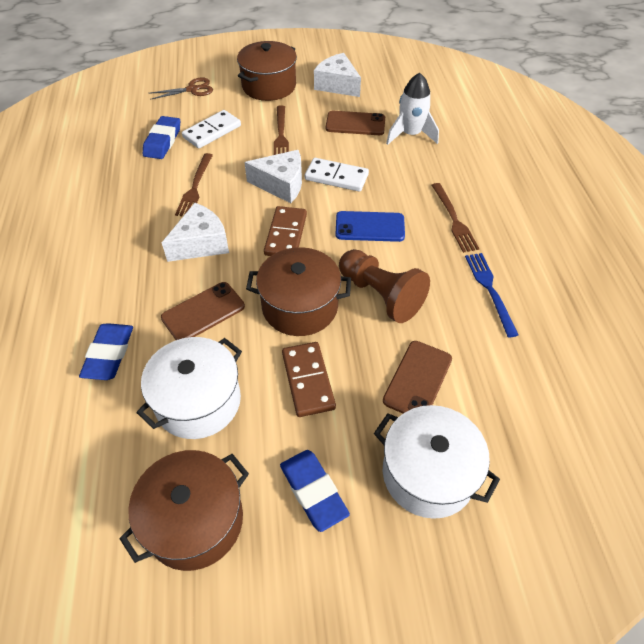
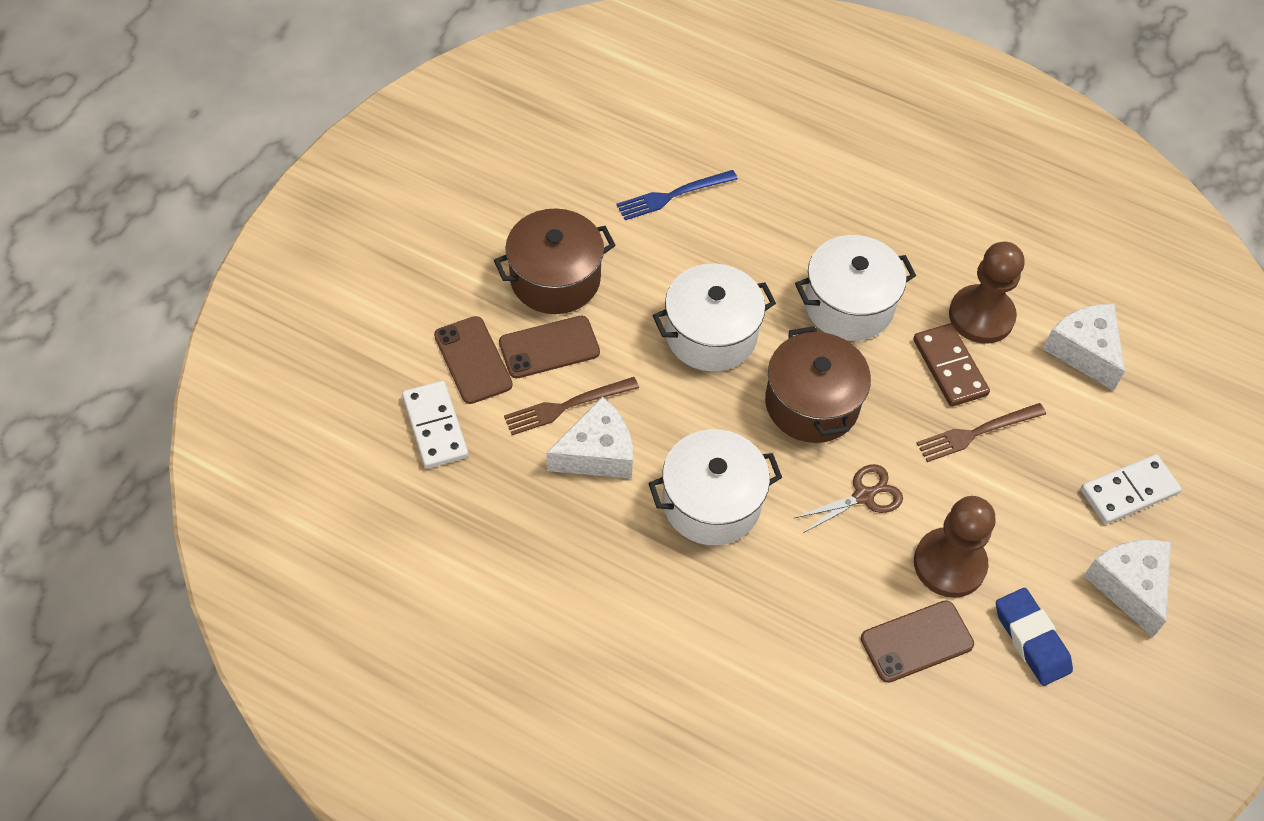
blue eraser: [79,323,133,380] [143,116,180,159] [280,450,350,532] = 3 -> [996,588,1073,686] = 1
blue phone: [336,211,405,242] = 1 -> none = 0
brown domino: [264,206,307,256] [282,342,336,417] = 2 -> [913,323,990,407] = 1
brown fork: [175,153,213,216] [274,105,289,155] [431,183,480,253] = 3 -> [504,377,639,435] [916,403,1046,462] = 2
brown pawn: [339,249,430,323] = 1 -> [914,496,996,598] [949,242,1024,344] = 2
brown pot: [119,450,249,571] [237,41,297,101] [246,247,351,336] = 3 -> [494,209,615,314] [765,326,871,443] = 2
white pot: [137,337,242,439] [374,405,500,519] = 2 -> [648,429,782,545] [653,264,776,371] [795,235,916,341] = 3
white rocket: [386,73,439,145] = 1 -> none = 0

